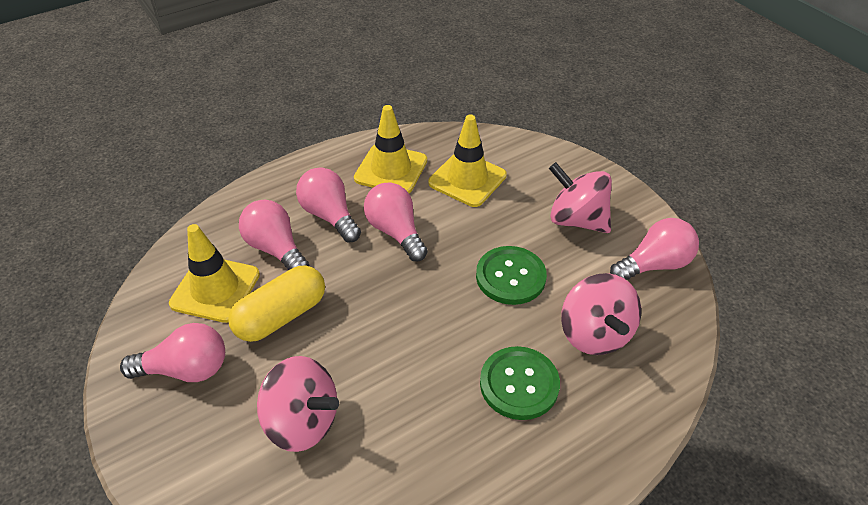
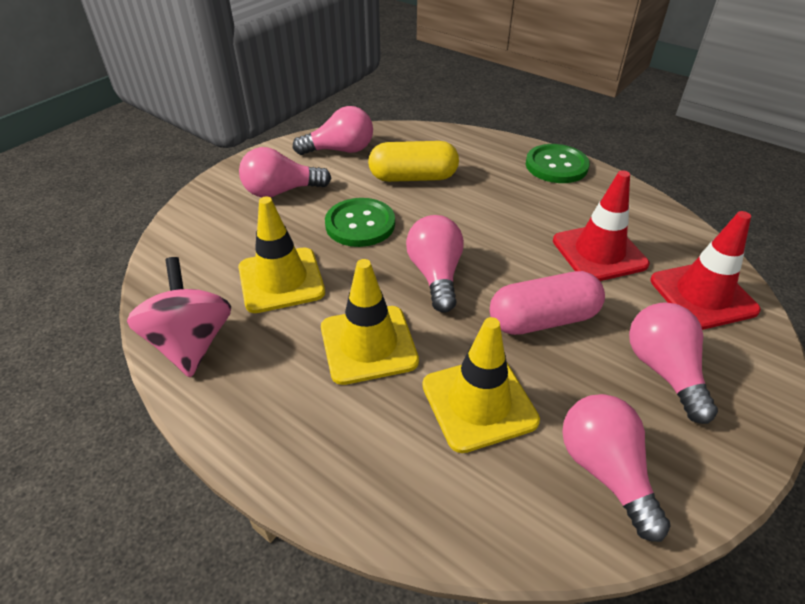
pink capsule: none = 0 -> [490,271,605,335] = 1
pink spinning top: [257,356,339,452] [549,162,612,233] [561,273,641,355] = 3 -> [127,257,231,378] = 1
red traffic cone: none = 0 -> [553,170,649,281] [650,211,761,330] = 2

